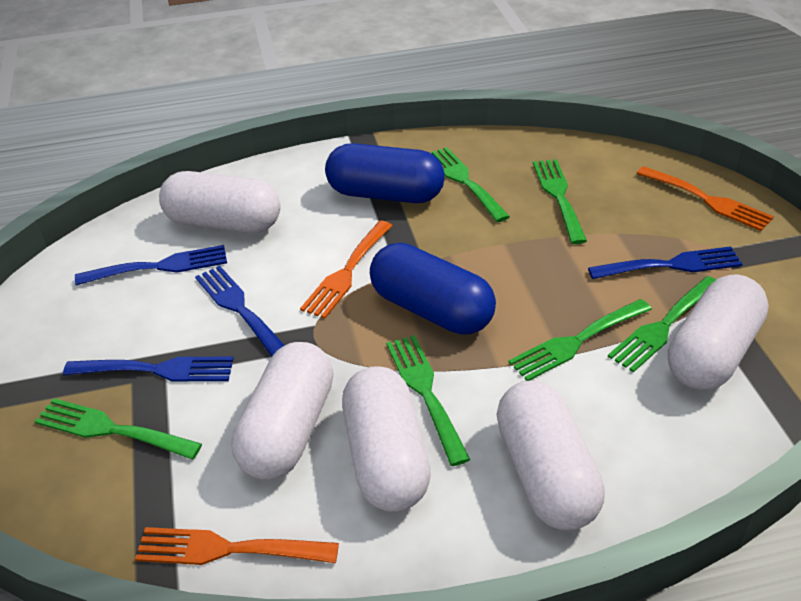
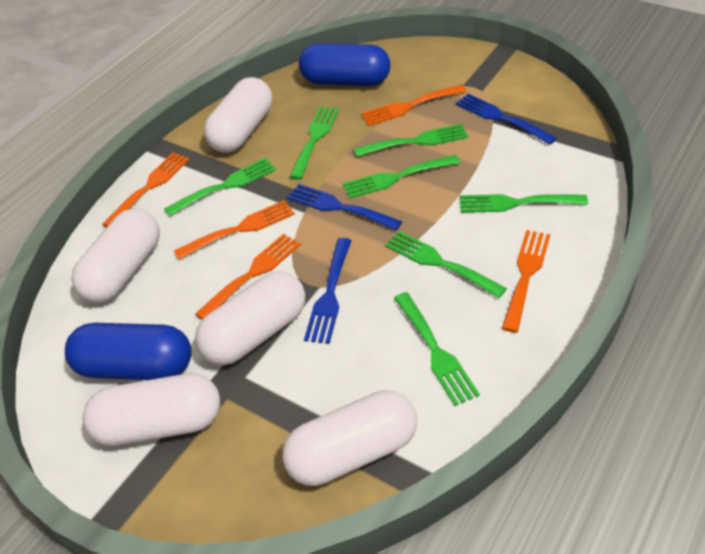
blue fork: [63,357,234,382] [75,245,227,285] [195,266,285,356] [588,246,742,279] = 4 -> [287,184,402,230] [304,238,352,344] [456,94,557,145] = 3
green fork: [34,398,202,460] [386,335,470,466] [432,147,510,222] [508,299,652,381] [533,159,587,244] [608,276,717,372] = 6 -> [164,158,276,216] [289,107,339,180] [343,155,460,198] [354,124,468,157] [385,231,507,298] [394,292,480,406] [460,194,588,213] = 7
orange fork: [135,527,339,565] [300,221,393,319] [636,166,774,231] = 3 -> [102,152,189,227] [174,200,295,259] [195,234,301,320] [361,85,466,126] [502,230,550,333] = 5

